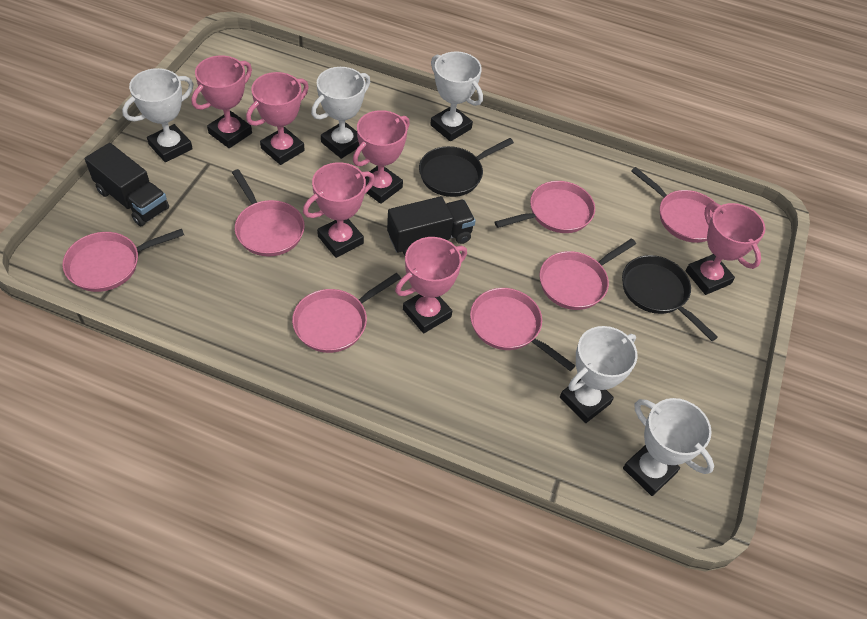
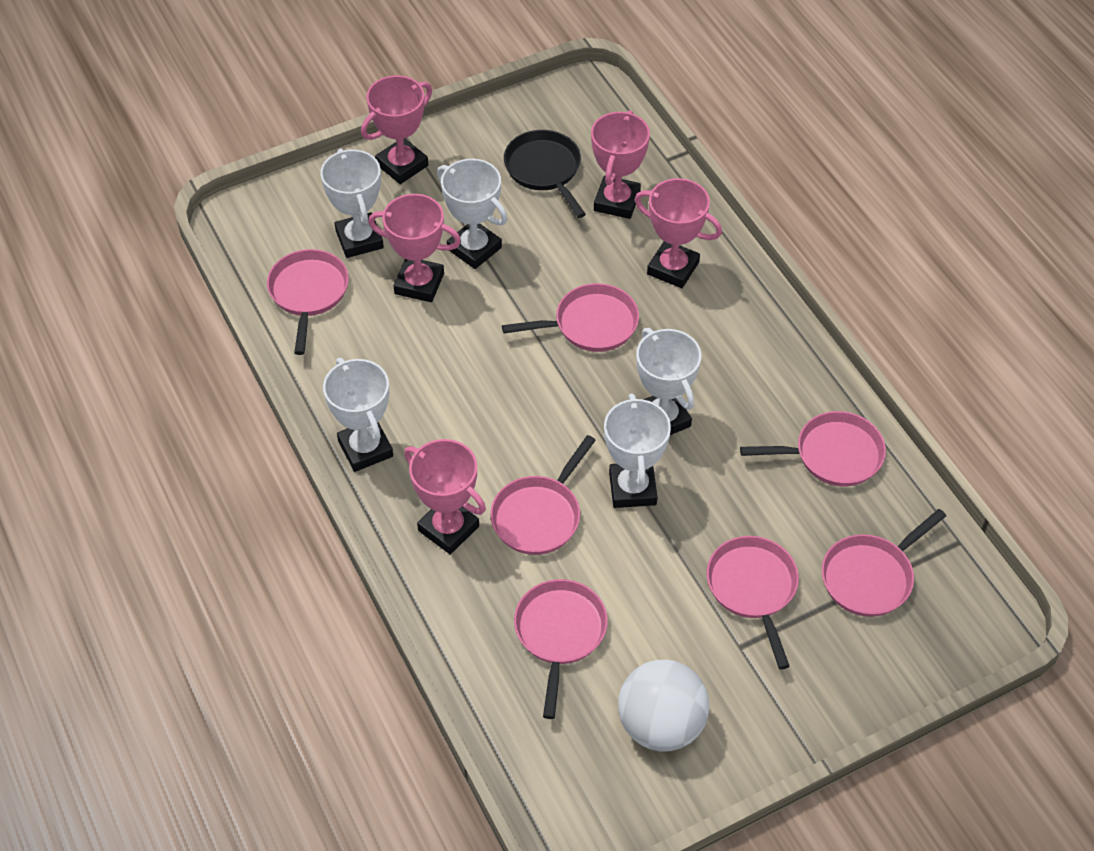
black pan: [419,138,514,197] [622,255,718,341] = 2 -> [504,130,586,218] = 1
black truck: [85,143,169,226] [387,196,475,256] = 2 -> none = 0
pink trophy: [191,56,252,148] [246,72,309,165] [303,162,375,258] [353,110,410,204] [395,237,467,333] [686,202,765,295] = 6 -> [361,75,432,184] [368,194,461,302] [404,439,486,554] [591,110,650,219] [635,178,722,288] = 5
white ball: none = 0 -> [618,659,709,752] = 1

